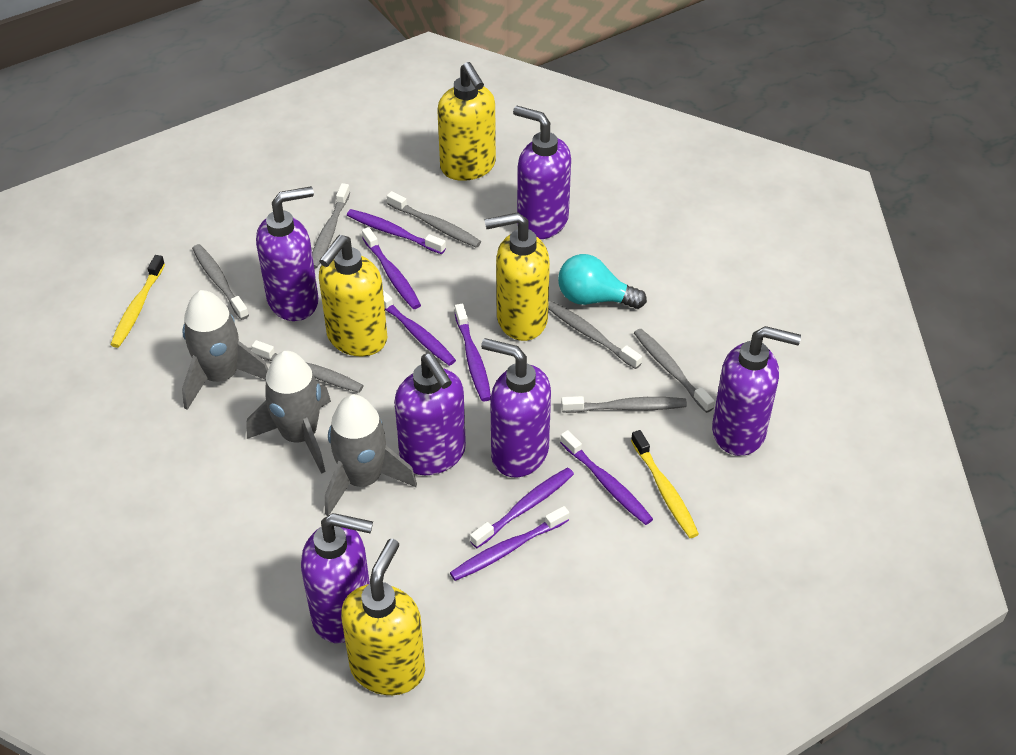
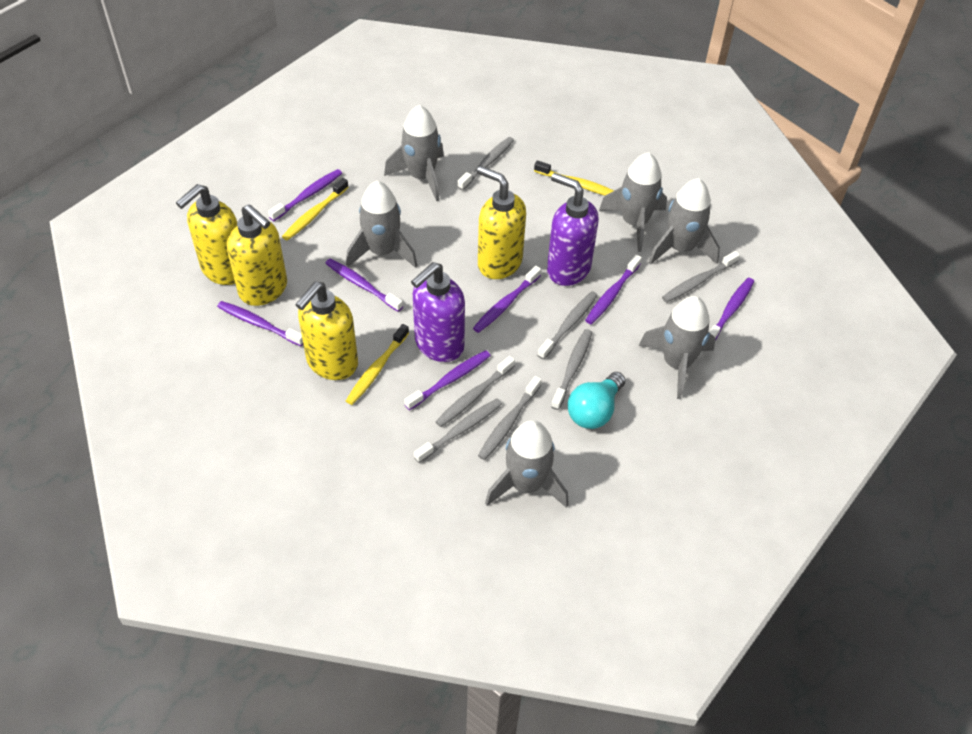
grey rocket: [182,290,268,410] [247,351,331,474] [325,394,417,516] = 3 -> [346,181,417,268] [384,105,444,202] [485,420,569,508] [599,152,667,252] [639,296,716,399] [649,178,720,265] = 6
purple soap dispenser: [256,186,319,321] [301,513,373,643] [394,353,466,475] [481,338,551,477] [513,106,571,239] [712,326,801,456] = 6 -> [411,262,465,362] [547,173,599,286] = 2
yellow toothbrush: [110,255,165,348] [631,430,699,538] = 2 -> [282,178,349,240] [346,324,409,405] [534,160,614,196] = 3

